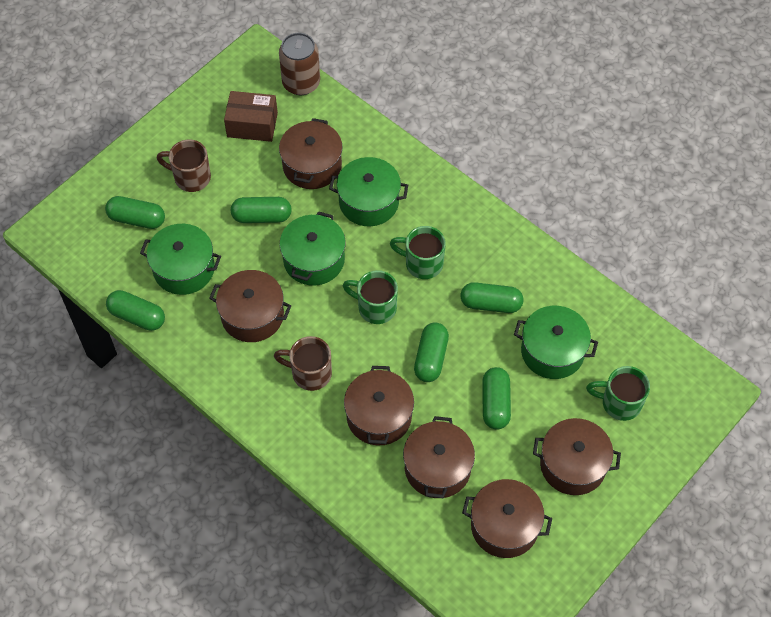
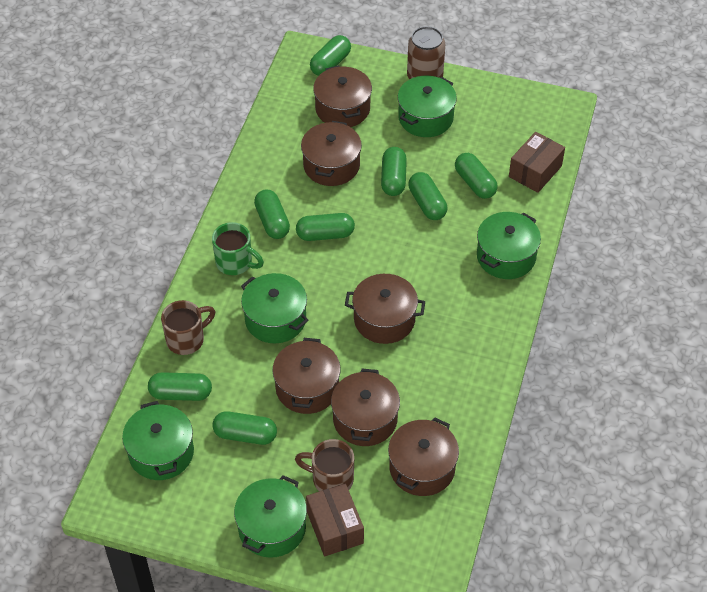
brown box: [224,91,278,142] = 1 -> [306,483,364,557] [509,132,565,193] = 2
green capsule: [105,196,165,229] [106,290,165,331] [231,197,292,223] [414,323,449,382] [460,282,523,313] [482,367,511,430] = 6 -> [148,372,212,401] [212,411,277,445] [254,190,290,239] [296,213,355,241] [310,35,351,76] [381,147,407,196] [408,172,447,220] [455,153,498,199] = 8
green mug: [343,270,398,324] [390,226,446,279] [586,366,650,421] = 3 -> [212,222,264,275] = 1
green pot: [140,224,221,295] [280,211,346,286] [329,157,408,226] [514,306,598,379] = 4 -> [122,401,194,480] [234,475,307,558] [241,273,309,343] [398,76,457,137] [477,212,541,279] = 5

